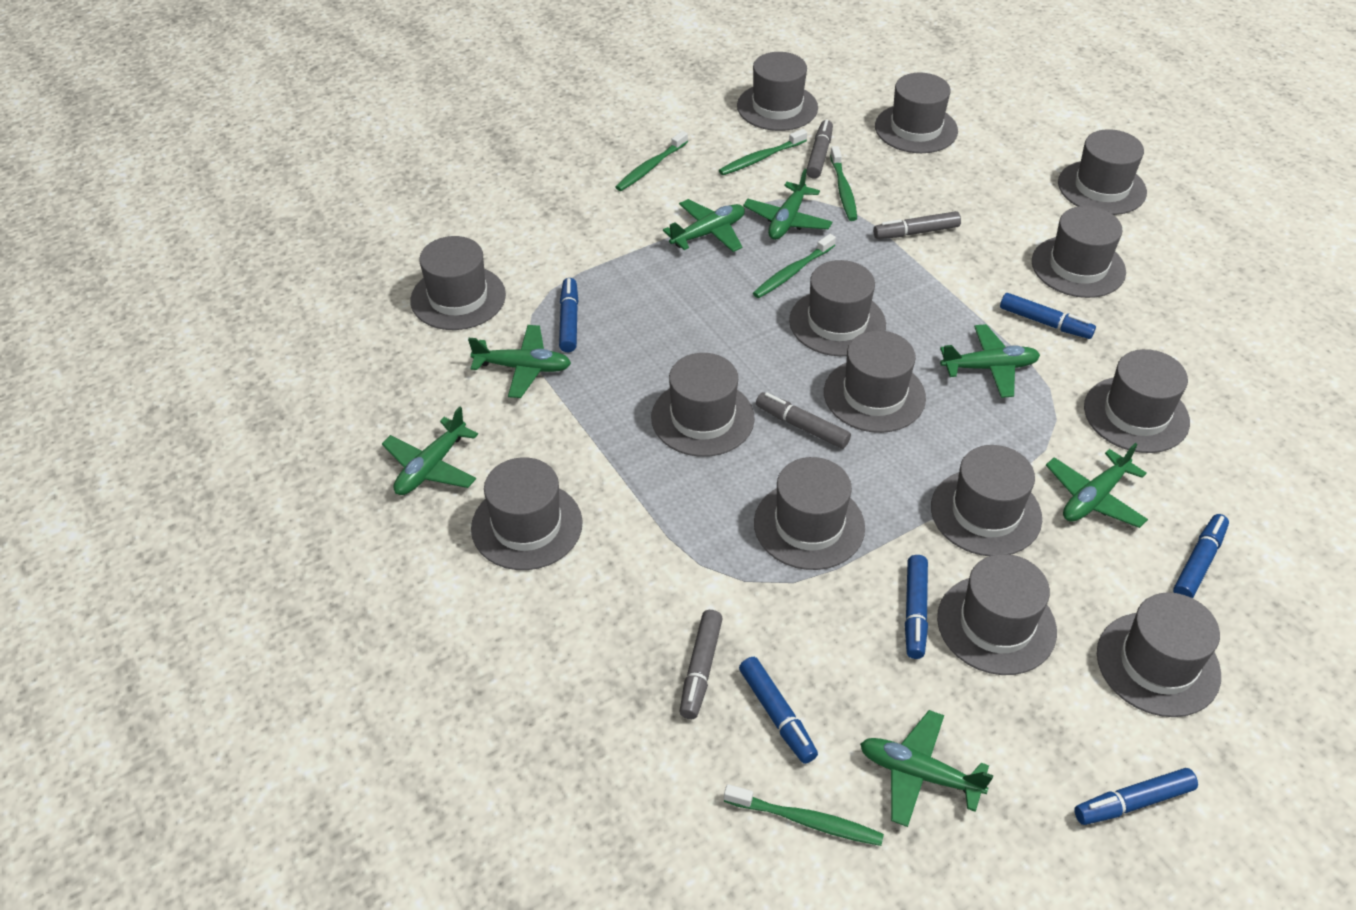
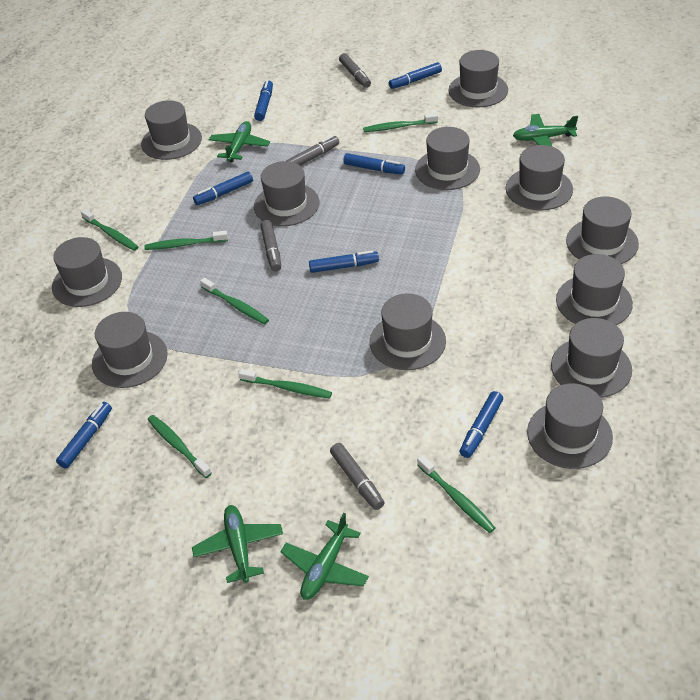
blue marker: [559,278,578,352] [739,657,818,764] [905,555,928,659] [1000,293,1096,339] [1074,768,1198,825] [1173,514,1229,598] = 6 -> [56,402,112,469] [193,172,253,205] [254,80,273,121] [309,250,379,273] [343,153,405,175] [389,62,442,89] [460,391,503,458] = 7
green plane: [382,407,478,495] [468,325,571,398] [663,199,745,252] [743,169,832,240] [860,710,994,827] [940,324,1040,398] [1046,443,1148,528] = 7 -> [192,505,283,583] [209,121,270,162] [280,513,369,600] [513,114,578,146] = 4
green toothbrush: [615,131,688,191] [719,129,807,175] [724,784,884,846] [753,234,836,298] [830,146,857,221] = 5 -> [81,209,138,251] [144,231,228,250] [148,415,212,478] [200,278,269,324] [239,369,332,399] [363,113,438,132] [417,455,495,533] = 7
grey hat: [410,236,506,330] [471,457,583,570] [651,353,755,457] [737,52,818,131] [754,457,865,570] [789,260,886,356] [824,330,926,433] [875,72,958,153] [931,445,1042,556] [937,554,1057,675] [1032,206,1126,298] [1058,129,1147,215] [1084,349,1190,453] [1097,592,1221,717] = 14 -> [52,237,122,307] [92,312,167,388] [141,100,202,160] [254,161,319,226] [370,293,446,370] [415,127,480,190] [448,50,508,108] [506,145,573,211] [527,383,613,469] [551,318,632,398] [556,254,633,325] [566,197,639,264] = 12

